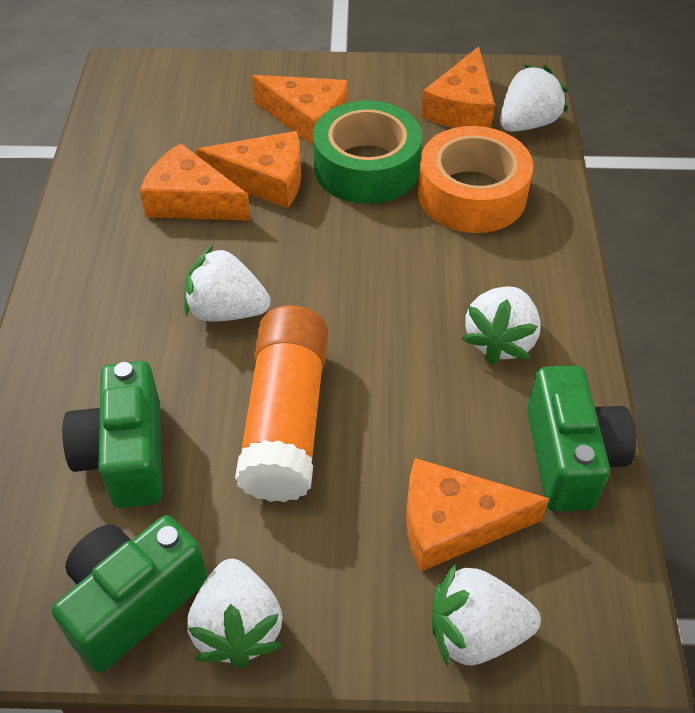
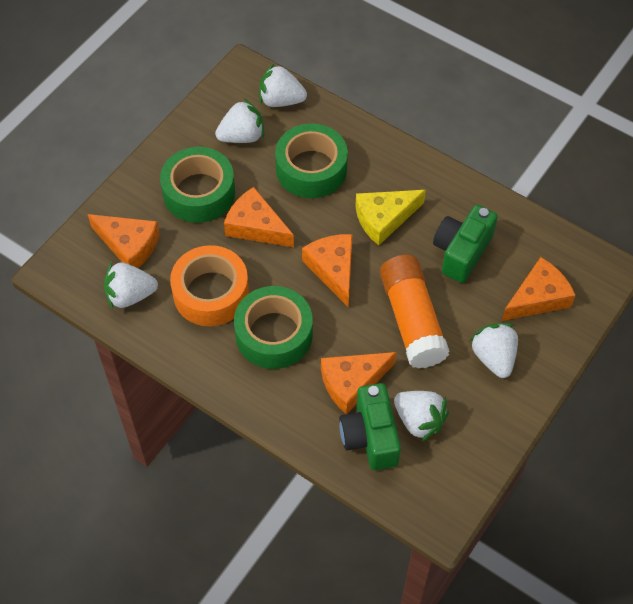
green camera: [52,515,208,673] [62,361,163,508] [527,366,636,512] = 3 -> [339,383,401,470] [433,205,498,283] = 2
green tape: [313,100,422,204] = 1 -> [160,147,235,223] [234,286,313,369] [275,124,348,198] = 3
yellow cheese: none = 0 -> [355,190,426,245] = 1

